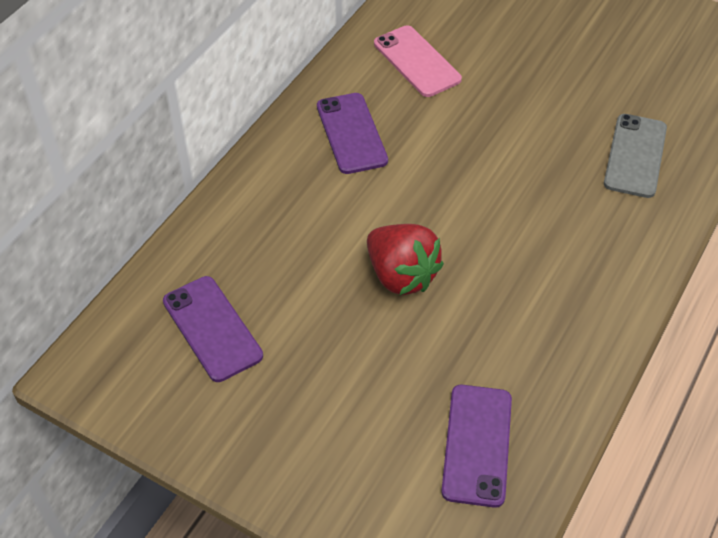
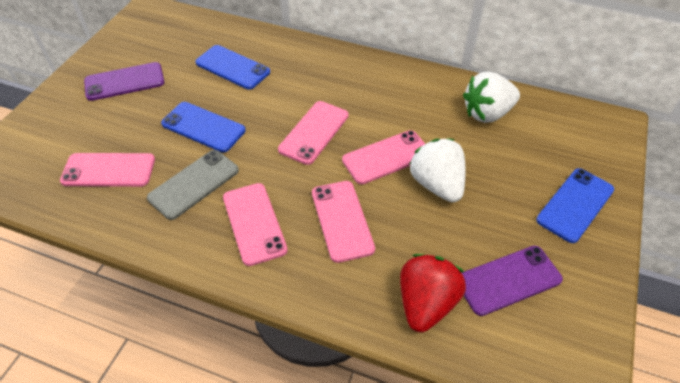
blue phone: none = 0 -> [161,102,246,152] [195,45,270,89] [536,168,614,243] = 3
pink phone: [374,25,462,97] = 1 -> [60,153,155,187] [223,183,288,266] [278,101,349,165] [312,181,375,263] [342,130,425,184] = 5
purple phone: [163,276,263,382] [317,93,388,174] [441,385,512,508] = 3 -> [84,62,164,101] [462,246,563,316] = 2
white strawberry: none = 0 -> [409,138,466,202] [463,71,520,123] = 2

